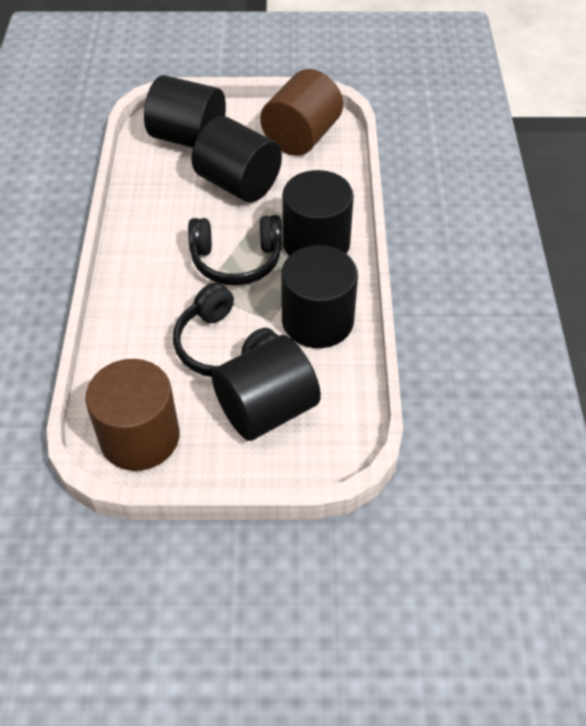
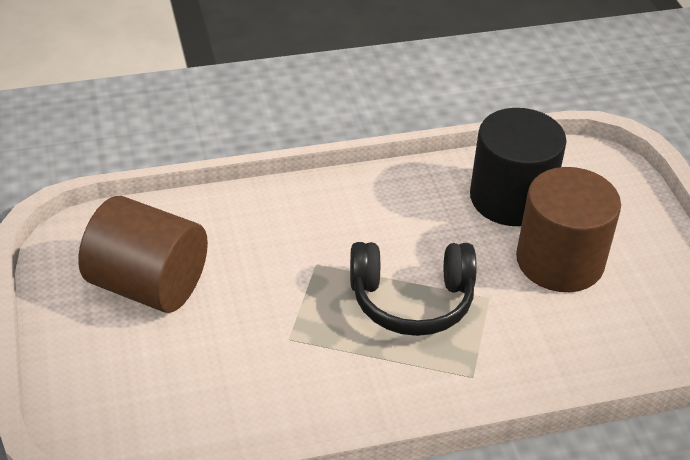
black cylinder: [144,75,226,148] [192,116,282,202] [211,335,321,441] [281,245,358,348] [282,170,354,256] = 5 -> [470,108,567,226] = 1
black headphones: [173,282,278,377] [188,215,282,286] = 2 -> [350,242,477,336] = 1

